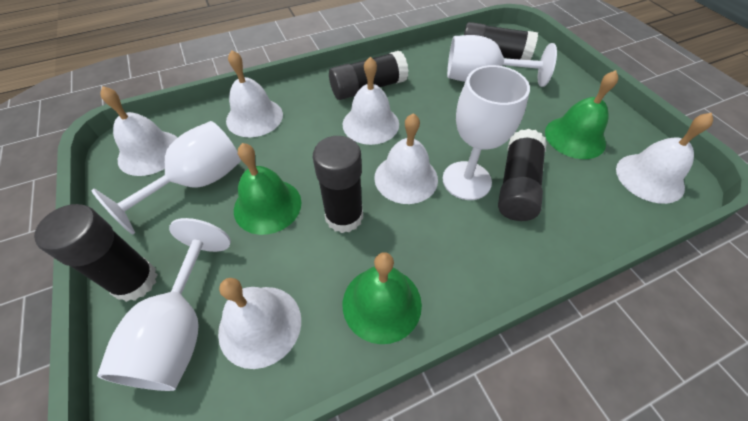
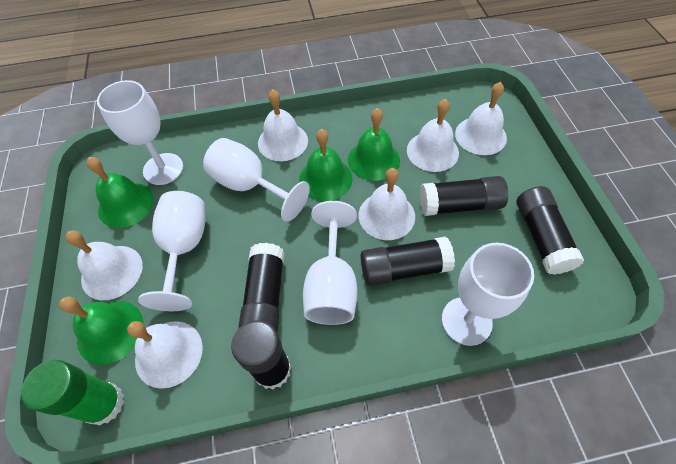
green bell: [234,143,301,235] [343,252,422,344] [545,70,618,159] = 3 -> [59,297,143,365] [87,157,154,228] [299,129,353,201] [348,108,400,181] = 4
green glue stick: none = 0 -> [21,360,124,425] = 1
white goblet: [91,121,241,234] [97,218,231,391] [442,65,530,200] [447,35,557,87] = 4 -> [97,80,183,185] [138,191,205,311] [203,138,310,222] [303,201,357,325] [442,243,534,346] = 5

